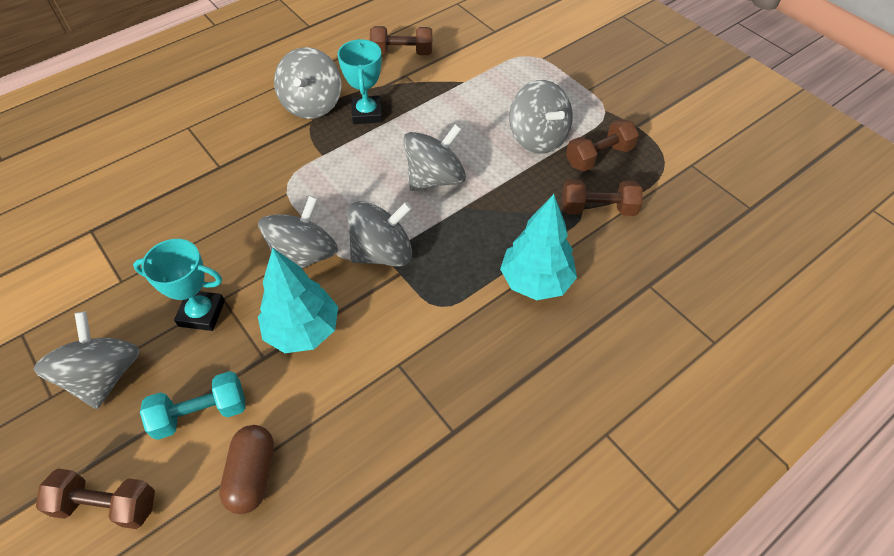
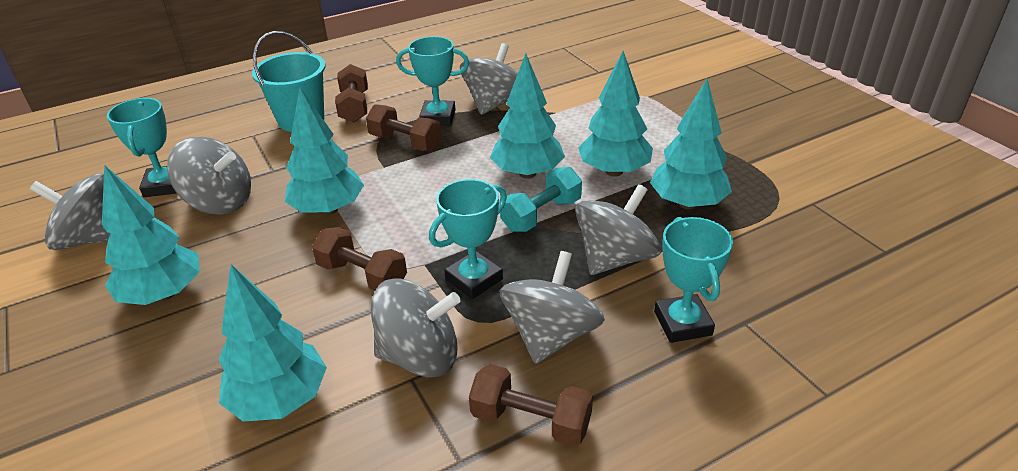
brown capsule: [219,425,274,514] = 1 -> none = 0
turquoise bucket: none = 0 -> [252,31,326,132] = 1
turquoise tree: [258,248,338,353] [500,194,577,300] = 2 -> [102,165,200,305] [219,264,327,422] [285,88,364,215] [490,53,565,179] [578,51,653,177] [650,79,732,209] = 6
turquoise trophy: [133,239,225,331] [337,39,382,124] = 2 -> [107,98,176,197] [396,36,469,125] [429,179,507,299] [654,217,733,343] = 4

